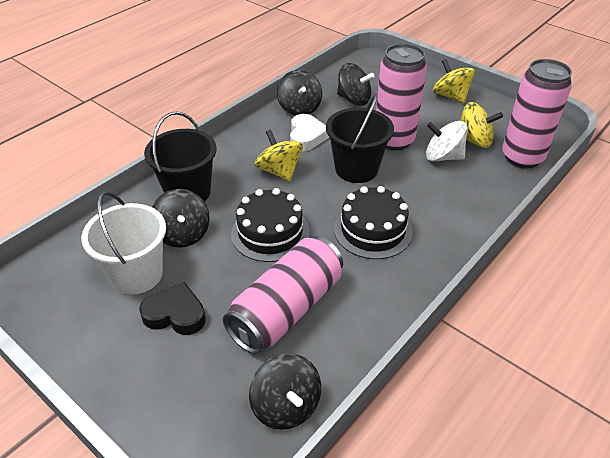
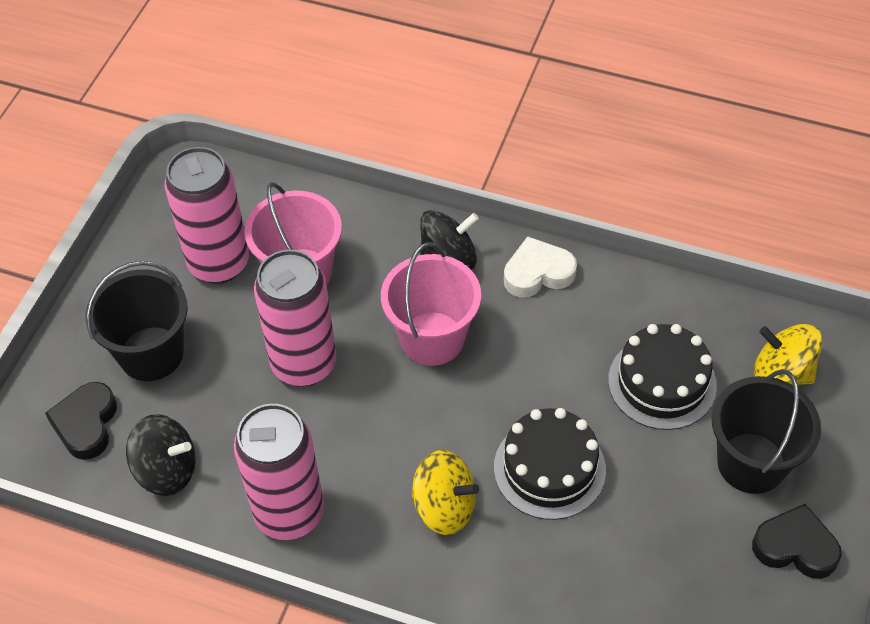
black heart: [139,282,206,335] = 1 -> [45,382,117,460] [752,504,842,579] = 2
black spinning top: [152,189,210,248] [249,353,321,430] [277,70,322,116] [337,63,374,106] = 4 -> [126,414,195,496] [420,210,479,269] = 2
pink bucket: none = 0 -> [244,182,342,285] [381,242,481,366] = 2
white bucket: [81,191,166,294] = 1 -> none = 0
white spinning top: [426,121,468,162] = 1 -> none = 0
yellow spinning top: [255,130,303,182] [433,59,475,103] [460,102,503,148] = 3 -> [412,450,479,535] [754,324,823,385] = 2

